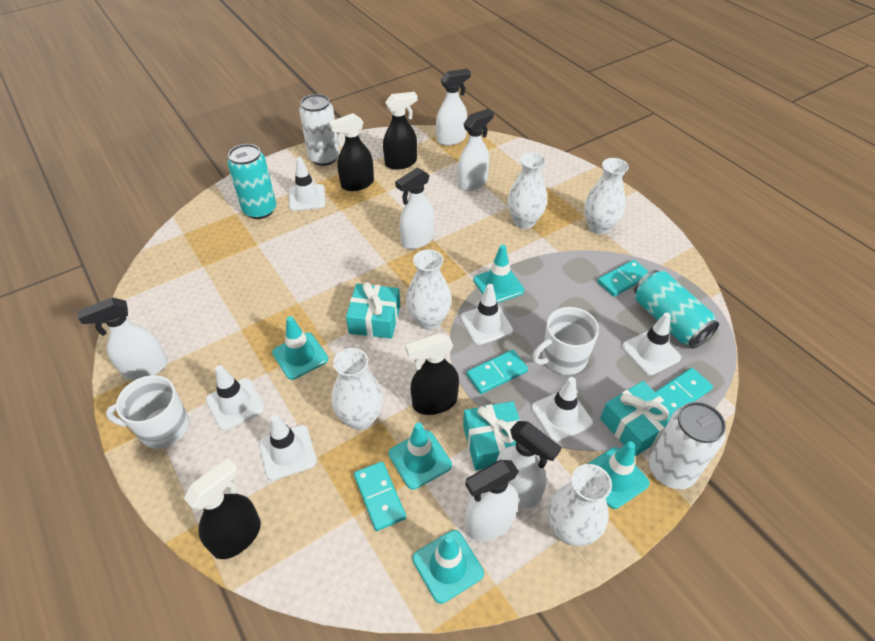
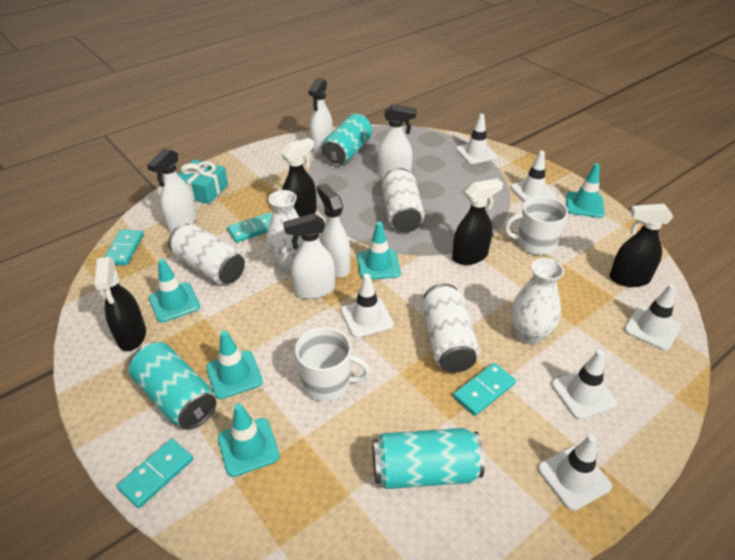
turquoise can: [228,144,276,219] [634,270,719,348] = 2 -> [129,342,216,430] [321,114,372,166] [372,428,485,489] = 3
turquoise gift: [346,282,400,339] [463,401,521,470] [600,381,675,456] = 3 -> [178,160,228,204] = 1
white can: [299,94,340,166] [649,402,726,489] = 2 -> [168,224,245,285] [382,168,425,232] [422,283,480,373] = 3
white spray bottle: [77,297,168,380] [395,167,435,249] [436,69,471,146] [458,109,494,191] [465,460,519,541] [496,421,562,508] = 6 -> [147,148,197,232] [283,213,335,299] [308,78,333,154] [317,183,351,278] [377,104,417,178] = 5
white vase: [331,348,383,430] [406,249,452,330] [508,153,547,229] [548,464,612,546] [584,158,629,234] = 5 -> [266,190,302,271] [511,258,564,345] = 2

